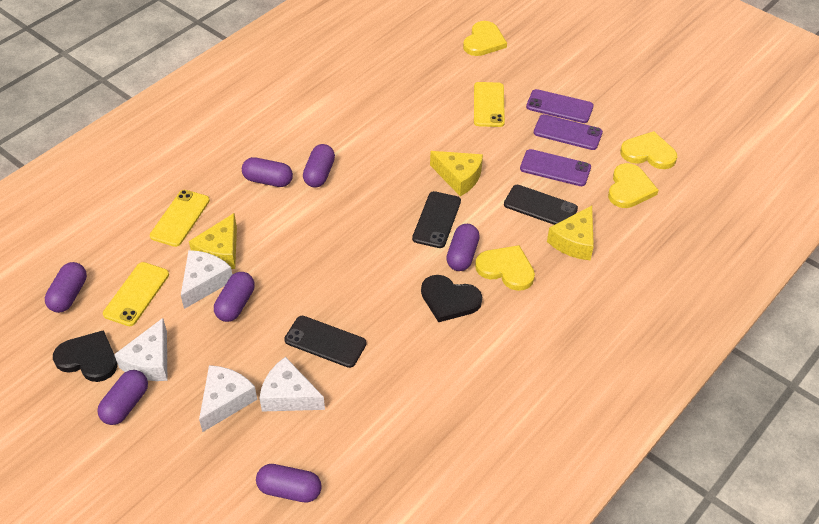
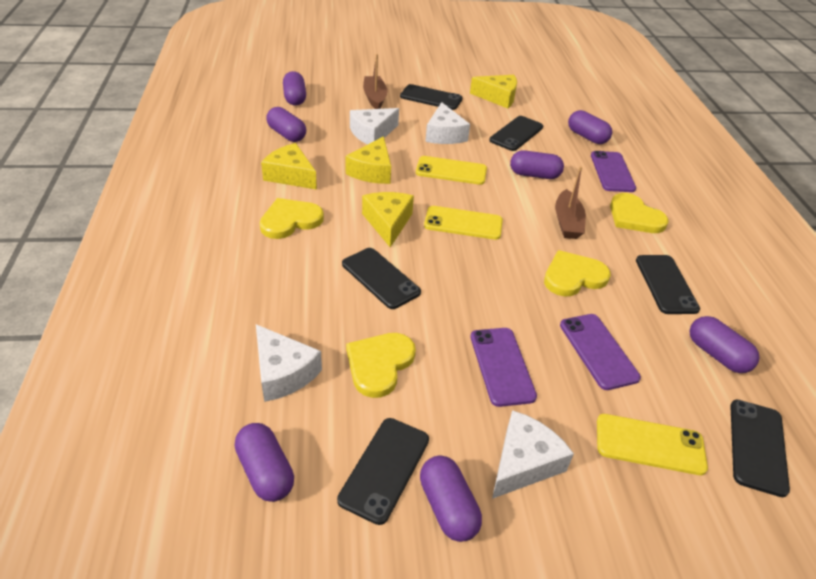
black heart: [53,330,117,382] [421,275,482,322] = 2 -> none = 0
black phone: [284,316,367,368] [412,191,461,248] [504,185,578,225] = 3 -> [337,418,429,525] [342,248,421,309] [400,84,463,110] [489,116,543,151] [636,255,700,314] [730,399,790,497] = 6
brown boat: none = 0 -> [363,54,388,109] [555,166,586,239] = 2
yellow cheese: [189,213,237,269] [430,151,483,196] [547,206,594,261] = 3 -> [261,143,317,190] [345,137,391,184] [362,192,414,247] [470,75,517,108] = 4

